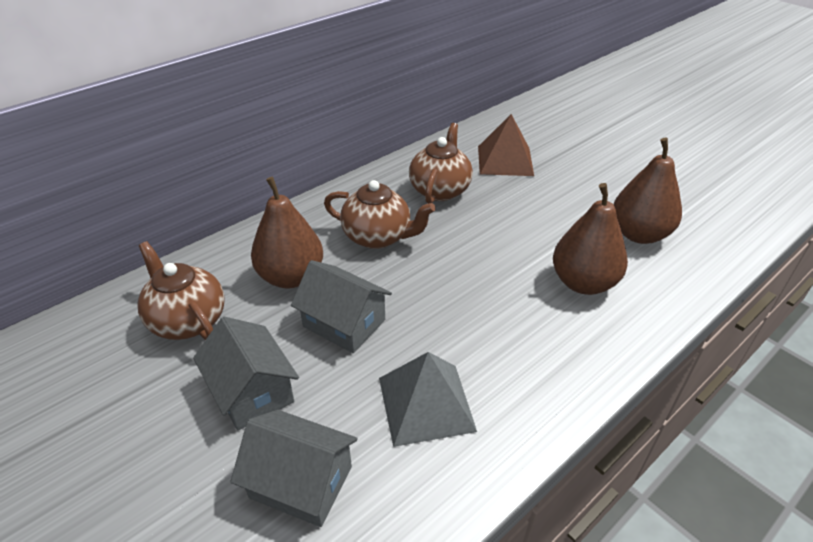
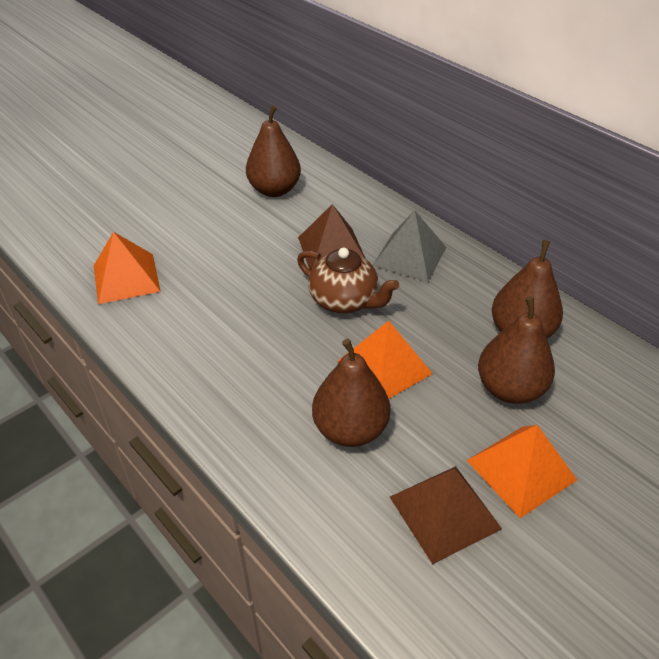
brown pear: [251,177,323,288] [553,183,628,295] [613,137,682,244] = 3 -> [246,105,301,197] [312,339,390,447] [478,296,555,404] [492,240,563,339] = 4
brown pyramid: [478,114,534,176] = 1 -> [298,204,366,270] [390,466,502,564] = 2
brown teapot: [137,241,225,340] [324,180,436,249] [409,123,473,204] = 3 -> [297,248,399,314] = 1
grey house: [193,317,299,431] [231,410,358,527] [291,260,392,353] = 3 -> none = 0
orange pyramid: none = 0 -> [94,232,161,304] [338,321,433,399] [467,425,577,518] = 3

